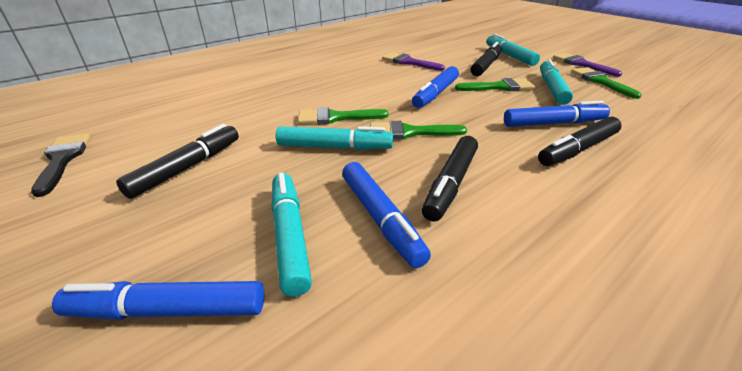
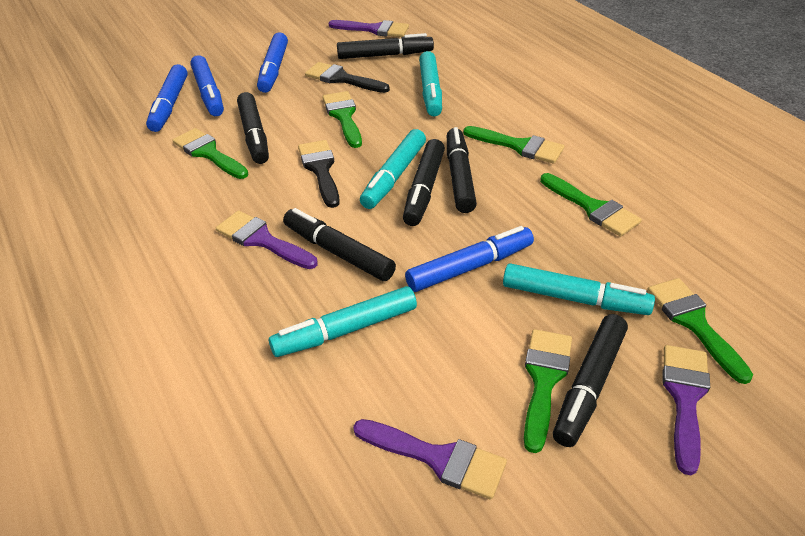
black brush: [31,133,90,197] = 1 -> [298,140,340,208] [305,62,390,93] = 2
black marker: [116,124,239,199] [422,136,478,222] [471,42,502,76] [538,116,622,166] = 4 -> [237,92,269,164] [283,208,396,281] [337,33,434,59] [403,139,445,226] [447,127,477,213] [553,314,628,447] = 6
green brush: [298,107,389,124] [370,121,467,140] [455,78,535,91] [571,67,642,99] = 4 -> [172,128,248,179] [322,91,362,148] [463,126,564,164] [524,329,572,453] [540,173,642,237] [647,278,753,384] = 6
purple brush: [382,52,445,71] [553,53,622,77] = 2 -> [216,211,318,269] [329,20,409,37] [353,419,507,499] [662,345,710,475] = 4

